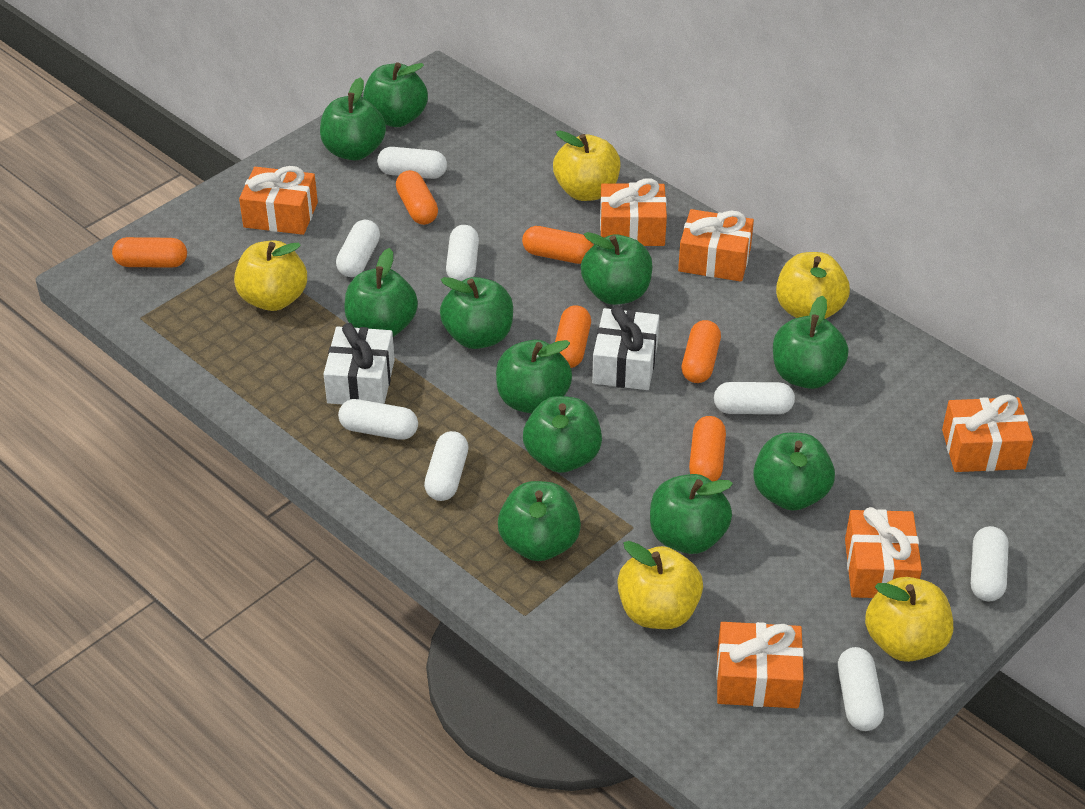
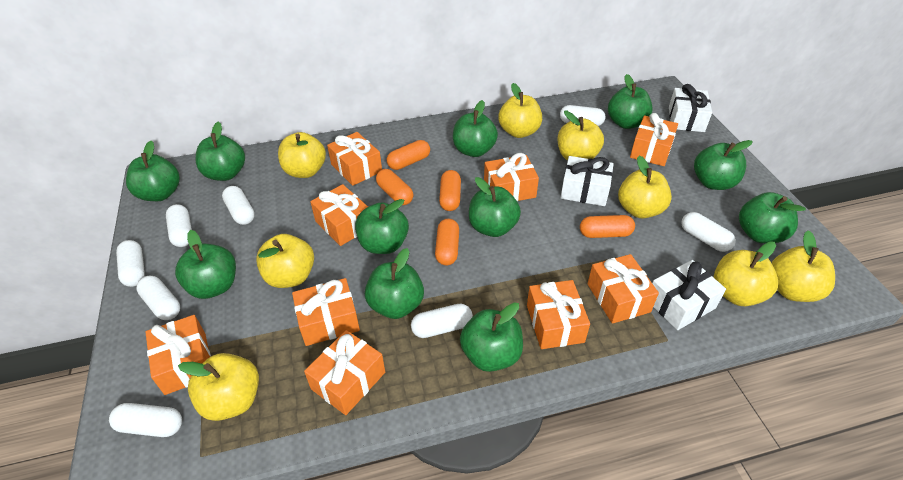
orange capsule: [112,237,187,268] [396,170,438,225] [522,226,594,264] [555,305,591,368] [682,320,721,383] [689,416,726,482] = 6 -> [376,169,413,205] [387,140,430,170] [435,219,459,265] [439,170,461,211] [580,215,635,238] = 5
orange gift: [239,166,318,235] [600,178,667,246] [678,209,754,282] [716,622,804,708] [845,507,922,598] [942,395,1033,472] = 6 -> [146,315,211,395] [292,278,360,346] [304,330,385,415] [310,184,368,246] [327,132,382,186] [484,153,539,201] [527,280,590,349] [587,254,659,324] [630,113,678,166] = 9
white gift: [324,323,395,404] [592,305,659,390] = 2 -> [560,156,614,206] [652,260,726,330] [669,84,712,132] = 3
yellow apple: [234,241,307,311] [553,130,620,201] [617,541,703,629] [776,252,850,319] [865,577,953,662] = 5 -> [178,353,259,421] [256,234,314,288] [278,132,326,178] [498,83,542,138] [557,111,604,160] [618,156,672,218] [713,242,778,306] [772,230,835,302] = 8

